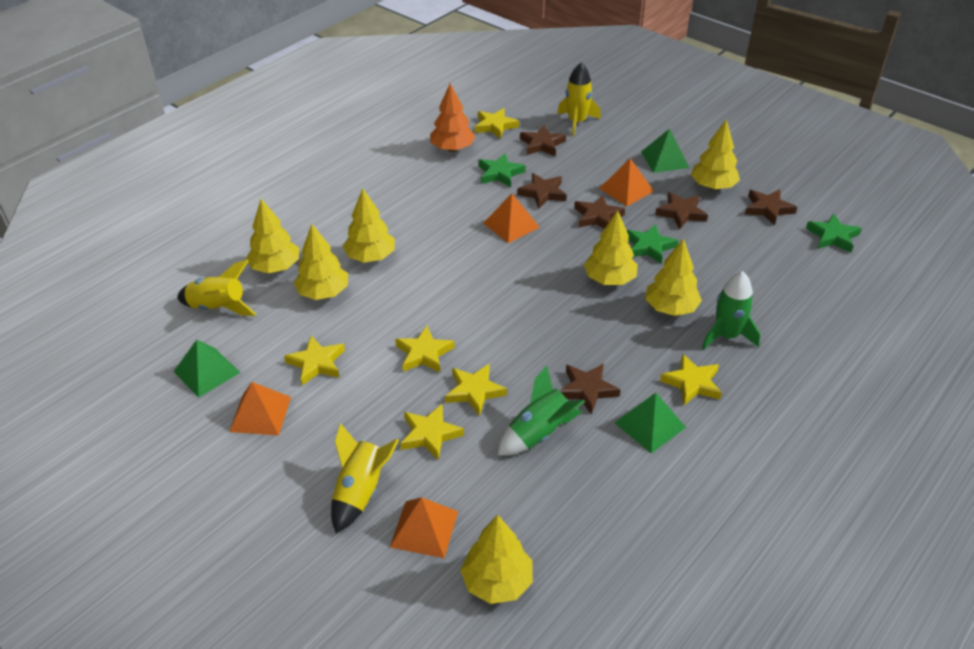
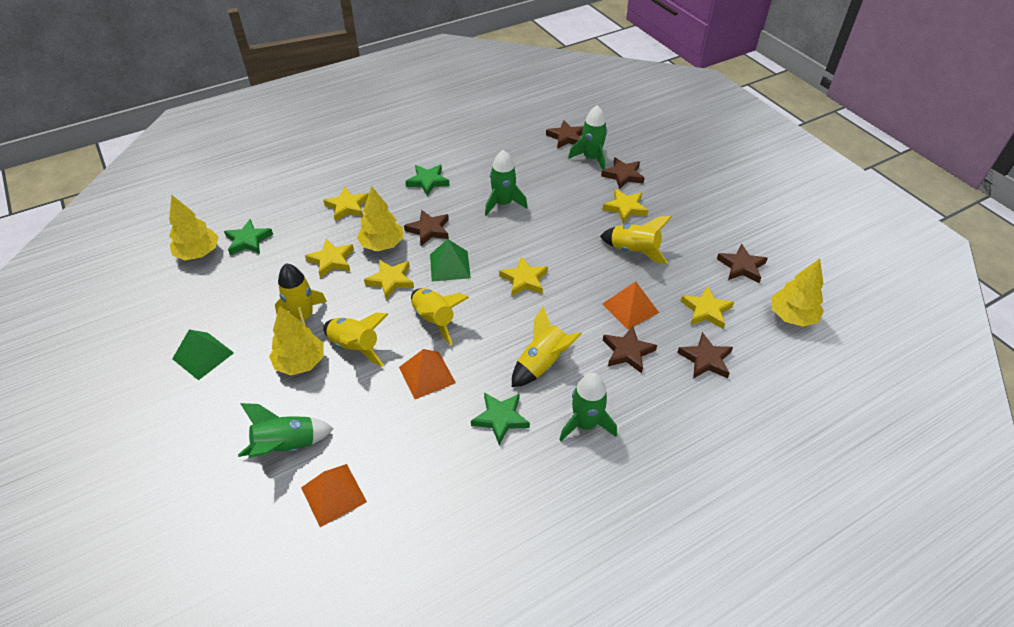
green pyramid: [173,340,240,398] [614,393,686,453] [641,129,689,173] = 3 -> [172,330,234,380] [430,239,471,281] = 2
green rocket: [498,366,585,455] [702,271,760,350] = 2 -> [238,403,334,458] [485,150,528,216] [559,373,617,441] [568,105,607,170] = 4
orange pyramid: [229,382,291,435] [390,497,458,558] [483,194,540,243] [599,158,654,206] = 4 -> [301,464,367,527] [399,349,456,399] [602,281,659,330] = 3
orange tree: [430,83,476,152] = 1 -> none = 0
yellow rocket: [177,260,256,316] [331,423,399,533] [557,63,601,136] = 3 -> [275,263,327,327] [323,313,389,367] [411,288,469,345] [512,307,582,387] [600,216,672,264] = 5
yellow tree: [246,199,299,273] [294,224,348,300] [343,188,395,263] [460,515,533,604] [584,210,638,285] [645,238,702,316] [691,119,740,190] = 7 -> [169,195,218,260] [269,306,324,375] [357,186,403,251] [771,258,824,327] = 4

